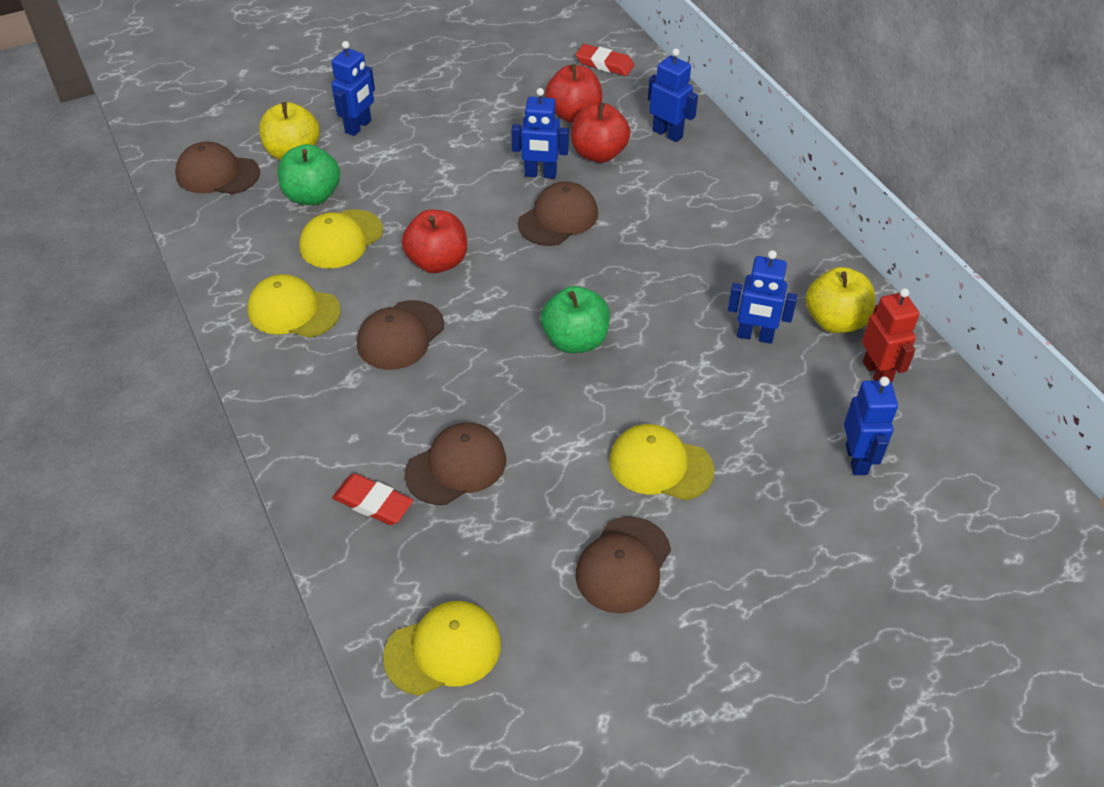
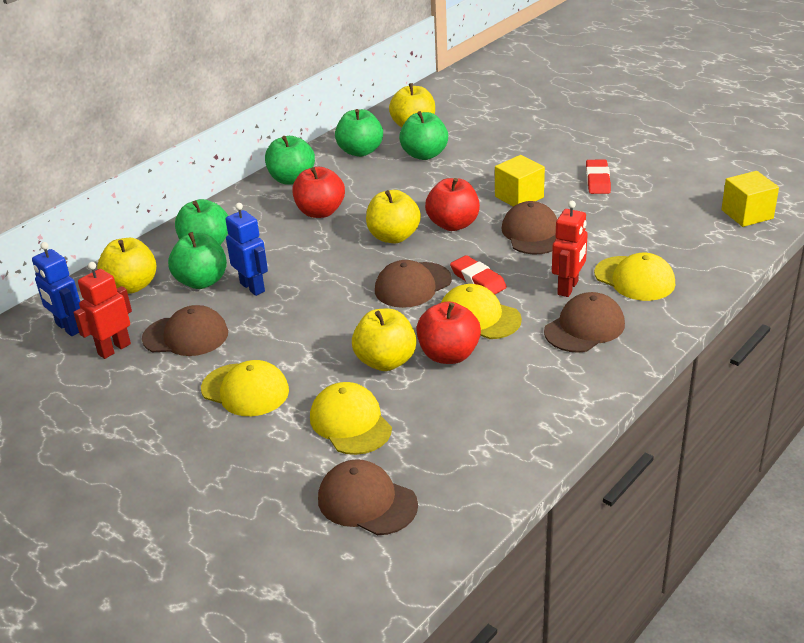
blue robot: [331,41,375,136] [511,88,569,179] [648,48,698,142] [728,250,797,344] [844,376,898,475] = 5 -> [32,242,80,336] [225,203,268,296] = 2
green apple: [278,144,340,205] [541,286,610,353] = 2 -> [168,232,227,289] [175,199,228,245] [265,136,315,185] [335,109,383,157] [399,111,448,160] = 5
red robot: [862,288,919,382] = 1 -> [73,262,132,359] [552,201,588,297] = 2
yellow apple: [259,102,320,160] [805,267,875,333] = 2 -> [97,238,157,294] [352,309,417,371] [366,190,421,243] [389,83,435,127] = 4
yellow cube: none = 0 -> [495,155,545,206] [721,171,779,227] = 2

